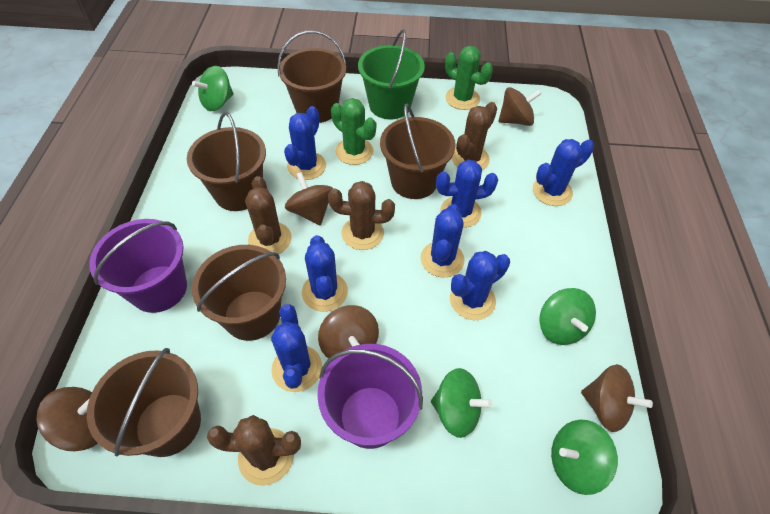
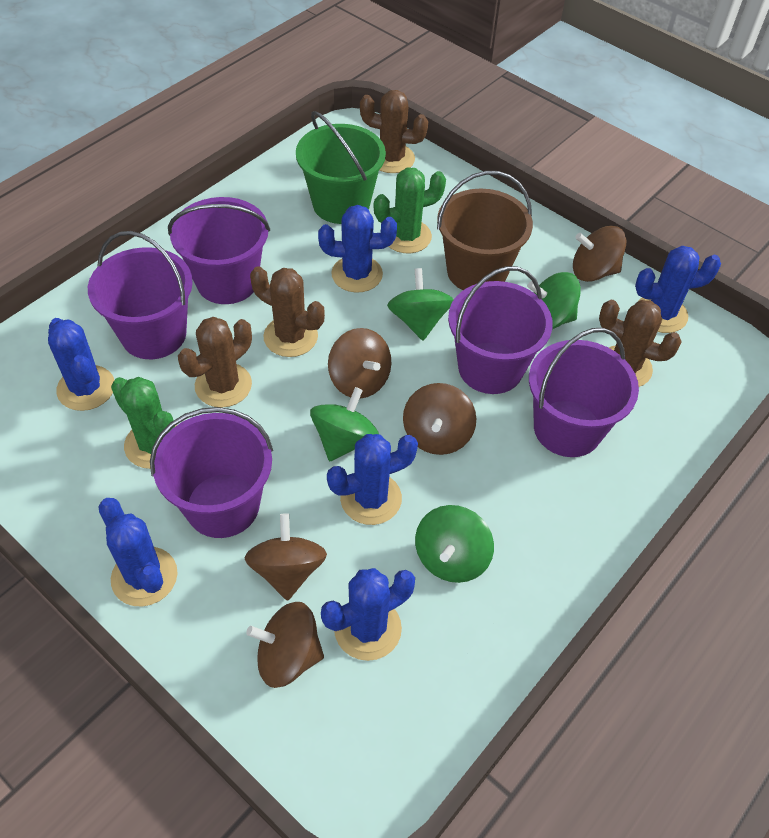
blue cactus: [271,304,322,392] [284,106,326,180] [302,235,348,312] [421,204,465,278] [436,160,498,228] [450,251,510,320] [533,139,594,206] = 7 -> [48,318,114,411] [98,498,178,607] [318,205,397,293] [321,568,415,661] [327,434,418,525] [635,246,721,333] = 6
brown bucket: [87,348,201,457] [187,112,266,211] [192,245,286,341] [277,30,346,123] [380,104,456,199] = 5 -> [437,171,533,290] = 1
purple bucket: [89,219,187,313] [317,344,423,449] = 2 -> [88,231,193,359] [150,407,273,538] [168,197,270,304] [448,266,553,394] [529,328,639,457] = 5

